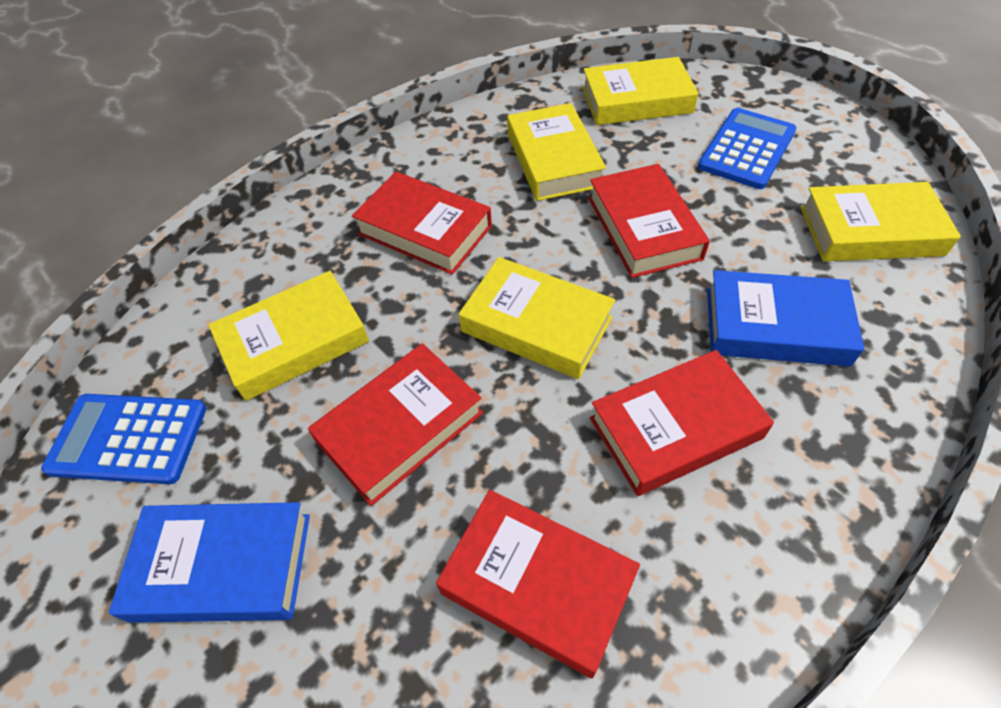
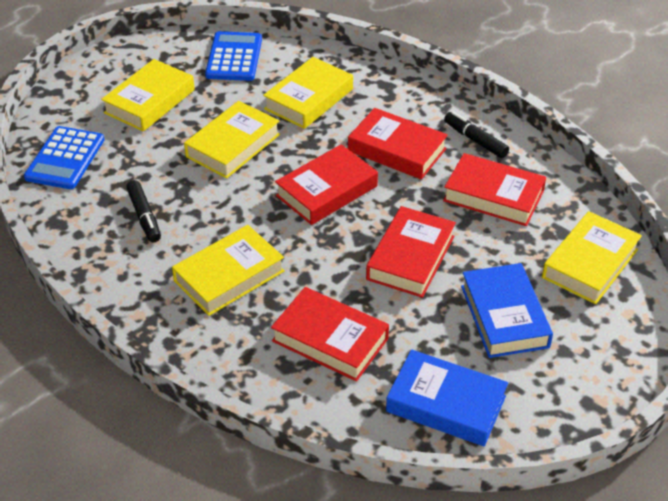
black marker: none = 0 -> [126,180,161,243] [444,112,509,158] = 2

